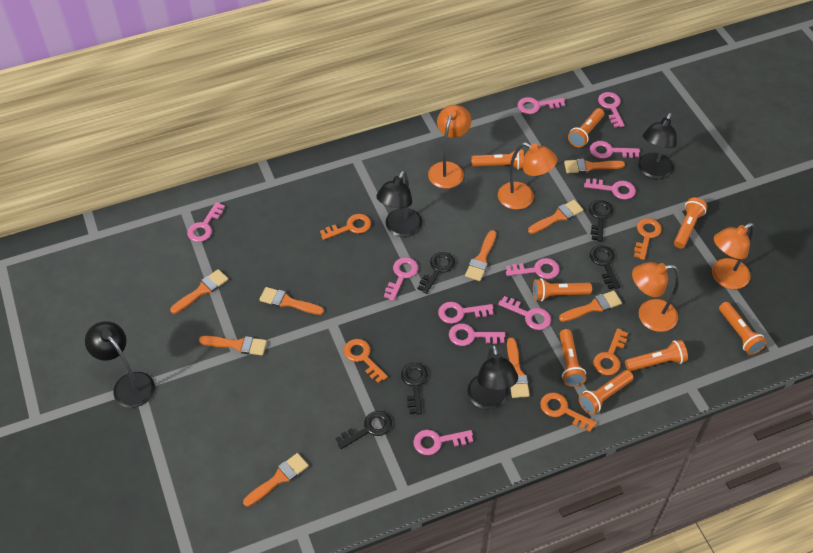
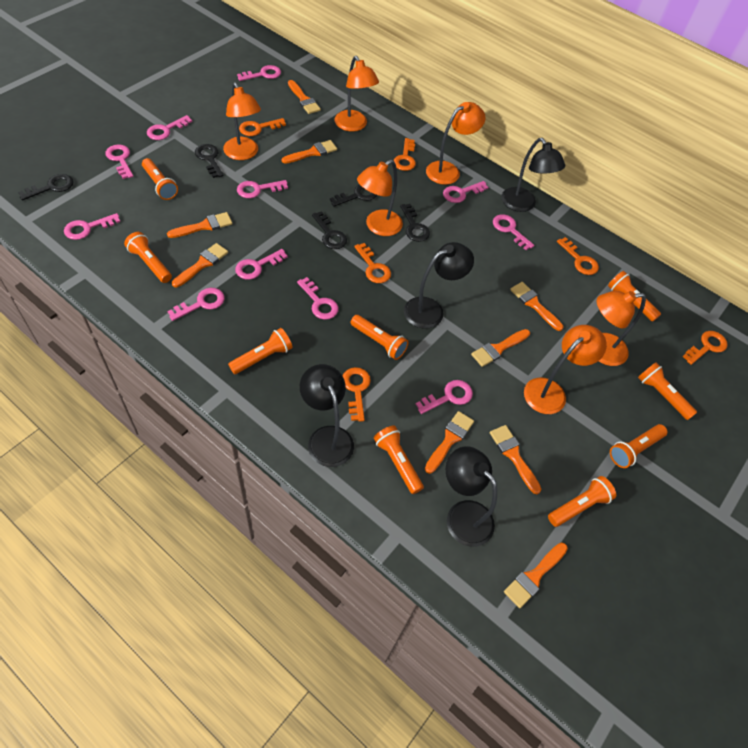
orange flashlight: [471,149,524,170] [533,278,592,301] [560,329,586,386] [568,108,604,148] [579,370,634,415] [625,340,688,371] [674,198,707,249] [719,302,767,355] = 8 -> [124,232,172,283] [142,158,178,200] [228,328,293,374] [351,315,409,360] [374,425,424,494] [548,476,616,527] [608,271,661,322] [610,424,668,468] [638,362,697,420] = 9
orange key: [320,214,371,240] [344,339,388,383] [540,393,597,432] [593,328,628,375] [634,218,662,260] = 5 -> [239,118,286,136] [343,367,371,422] [354,243,391,283] [394,138,416,171] [557,237,599,275] [682,331,728,365] = 6
orange lamp: [428,105,471,189] [498,142,557,210] [632,262,679,332] [712,223,754,289] = 4 -> [223,82,261,160] [335,56,379,132] [357,159,403,236] [426,102,486,185] [524,325,607,414] [597,291,646,366] = 6

